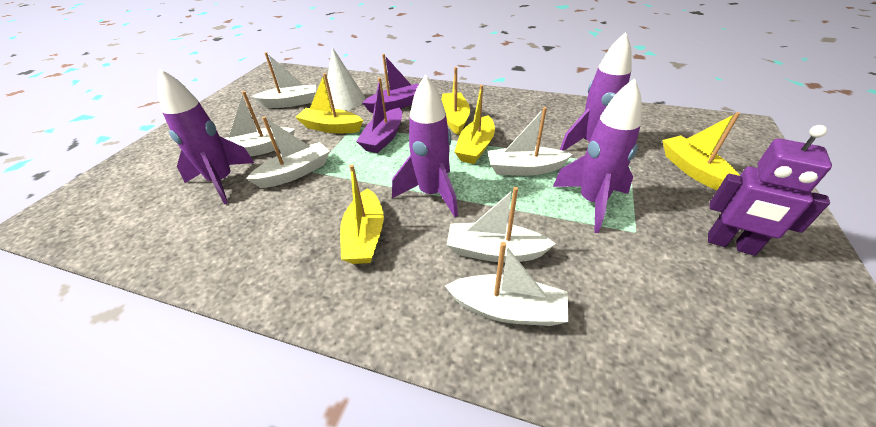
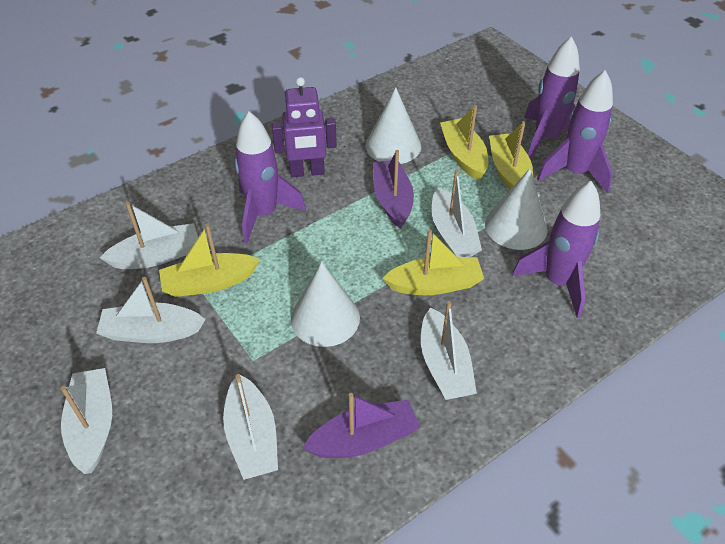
white cone: [327,47,365,110] = 1 -> [291,262,360,347] [365,88,421,164] [485,169,548,250] = 3
yellow boat: [295,73,363,133] [340,165,384,264] [441,67,470,135] [455,85,495,164] [662,112,740,190] = 5 -> [159,224,260,297] [382,229,484,295] [440,105,488,180] [489,121,533,190] = 4

